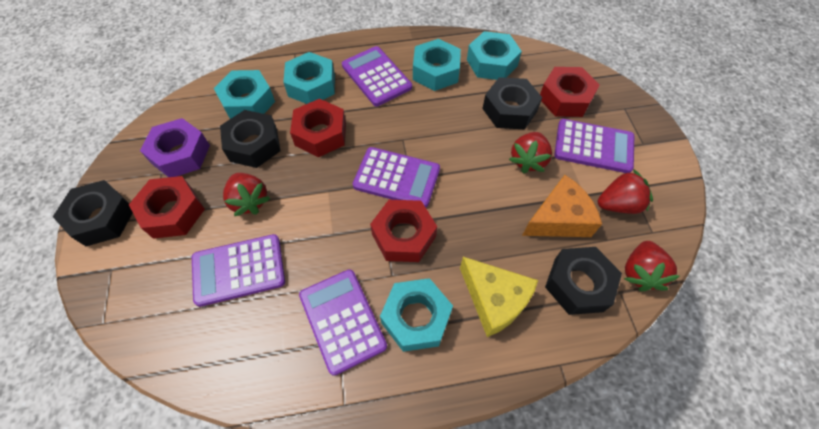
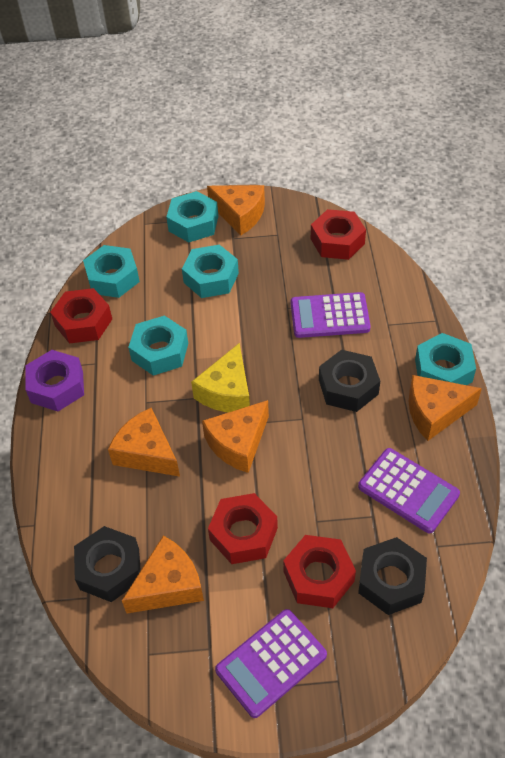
black nut: [53,180,133,246] [220,110,280,168] [482,77,542,129] [545,247,622,315] = 4 -> [74,526,141,602] [319,350,380,412] [358,537,427,615] = 3
orange cheese: [522,175,602,237] = 1 -> [108,408,180,477] [122,536,204,614] [202,400,269,473] [207,185,265,235] [409,375,482,441] = 5
purple calculator: [192,234,285,307] [299,269,387,376] [342,46,412,106] [353,147,440,207] [554,119,634,173] = 5 -> [215,609,327,718] [291,292,371,338] [358,448,460,533] = 3
red strawberry: [223,173,270,216] [509,132,552,173] [598,169,653,214] [624,241,680,291] = 4 -> none = 0

